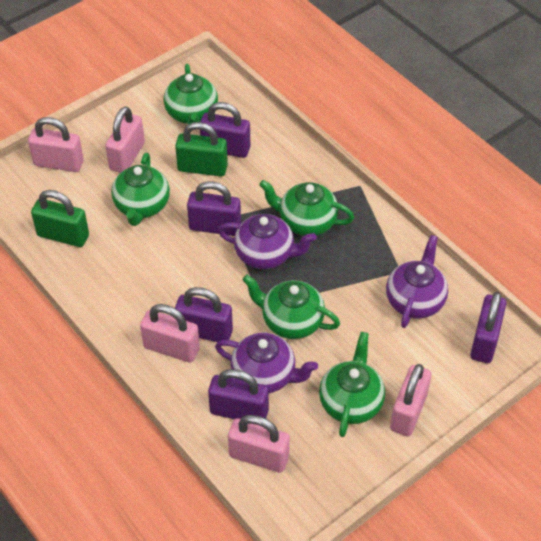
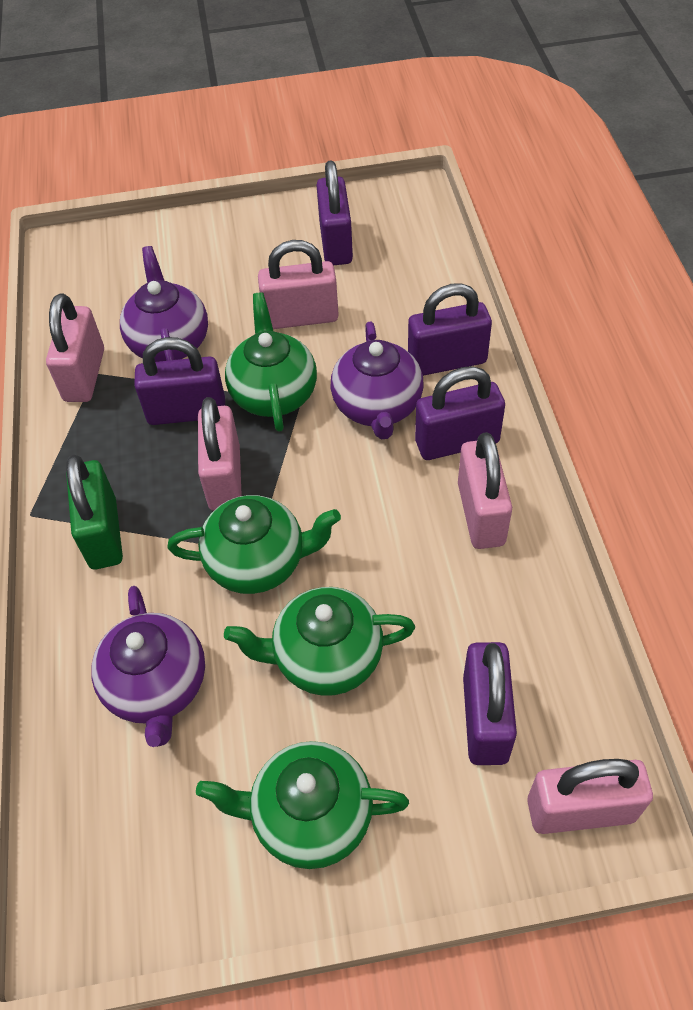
green padlock: [31,190,89,247] [175,122,228,177] = 2 -> [66,455,123,569] = 1
green teapot: [111,153,170,226] [164,64,218,124] [242,275,340,339] [259,180,354,236] [319,332,385,437] = 5 -> [167,495,341,594] [196,741,409,869] [224,587,415,696] [225,292,317,432] = 4

